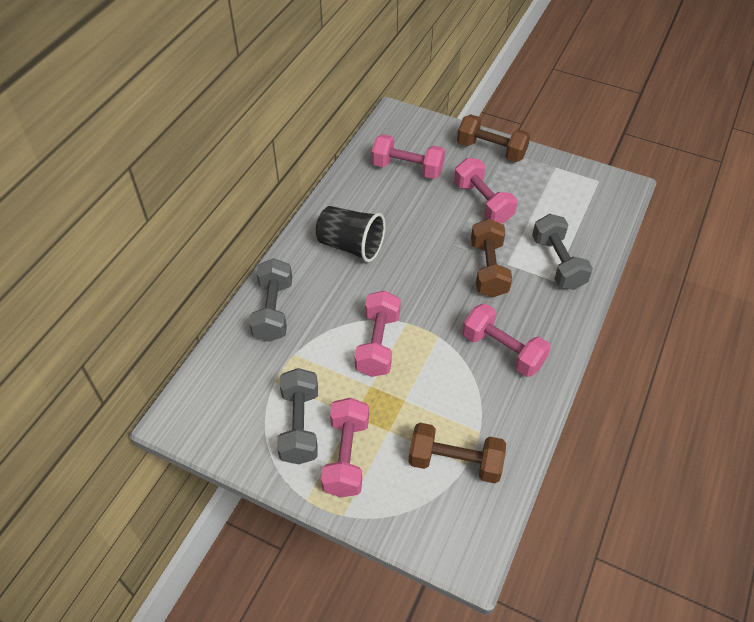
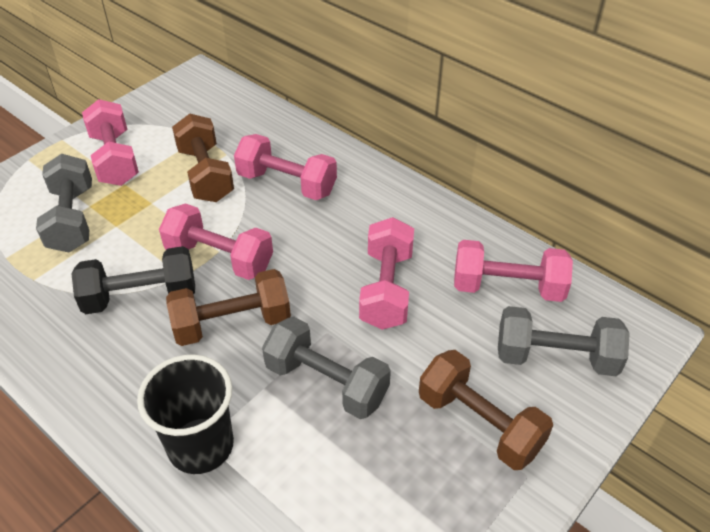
black dumbbell: none = 0 -> [71,246,195,314] = 1

